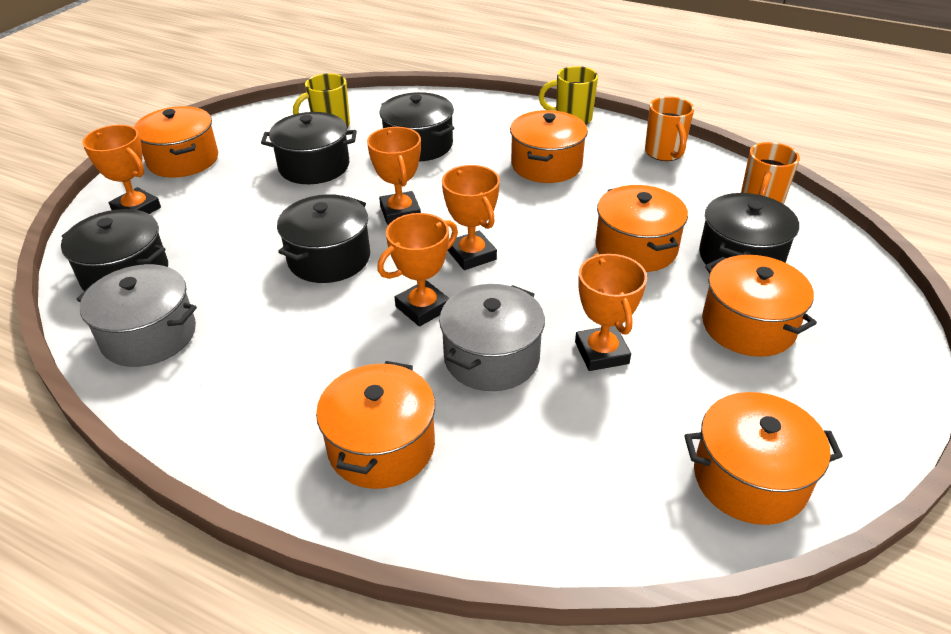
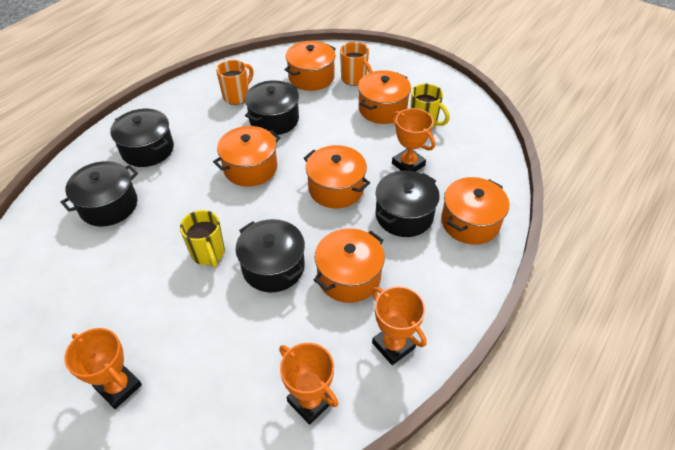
grey pot: [77,264,197,367] [439,284,545,391] = 2 -> none = 0
orange trophy: [82,125,161,214] [367,127,421,225] [377,213,458,327] [442,165,500,270] [575,254,647,371] = 5 -> [65,328,142,409] [279,343,339,425] [372,286,426,365] [392,108,435,172] = 4

